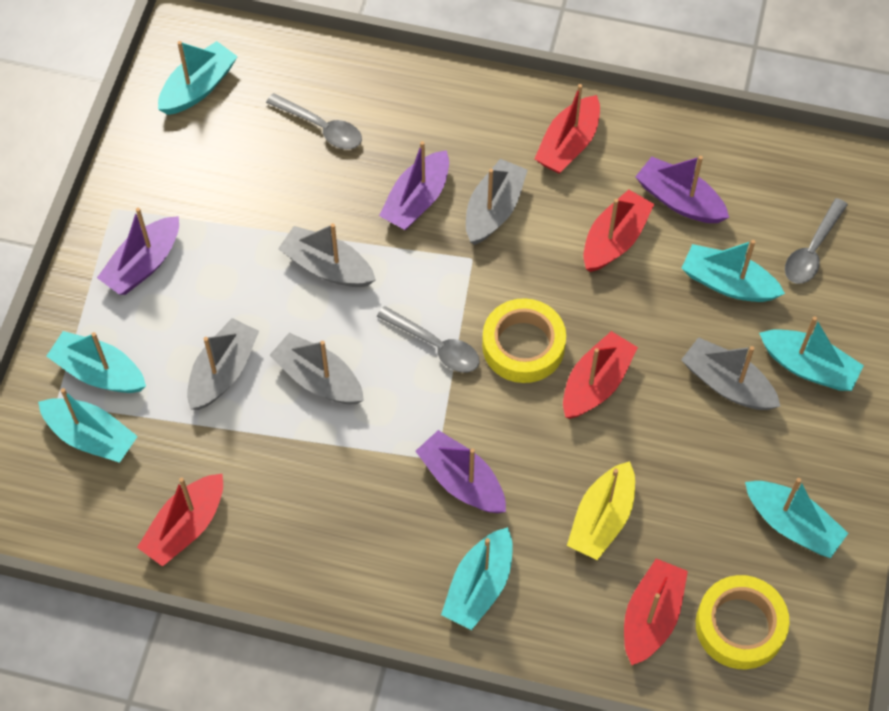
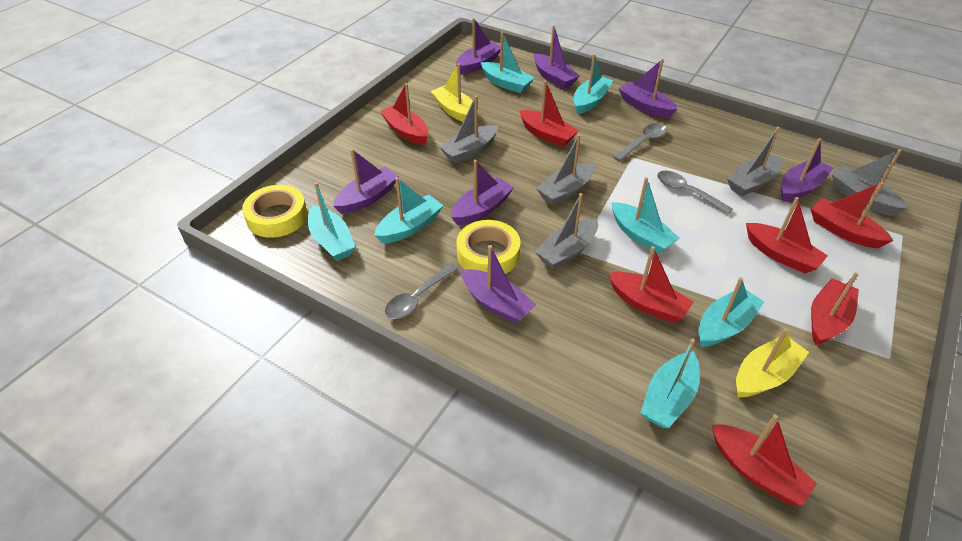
purple boat: [97,208,179,295] [379,141,449,230] [415,430,506,513] [635,156,729,223] = 4 -> [333,149,399,214] [451,160,514,225] [456,18,500,75] [461,245,536,324] [534,25,580,89] [619,59,678,118] [781,138,833,202] = 7
red boat: [137,474,223,567] [534,84,600,174] [563,331,638,419] [583,190,654,272] [624,558,688,665] = 5 -> [380,83,429,145] [519,80,579,147] [608,246,693,323] [712,414,817,506] [746,197,828,274] [811,182,893,248] [811,272,859,345] = 7
yellow boat: [567,461,635,560] = 1 -> [431,63,478,122] [736,328,809,397] = 2

